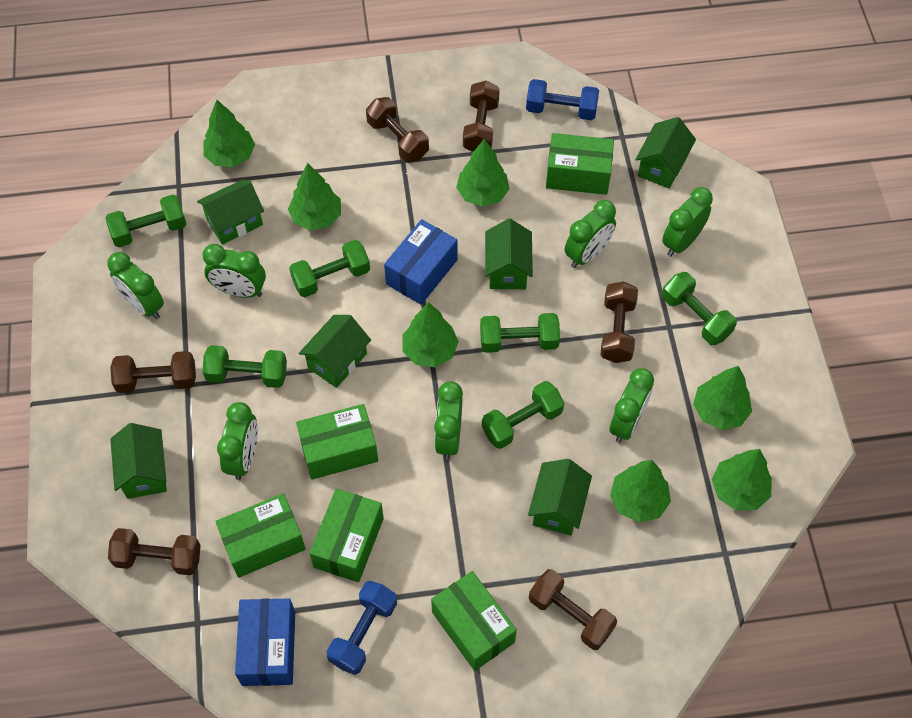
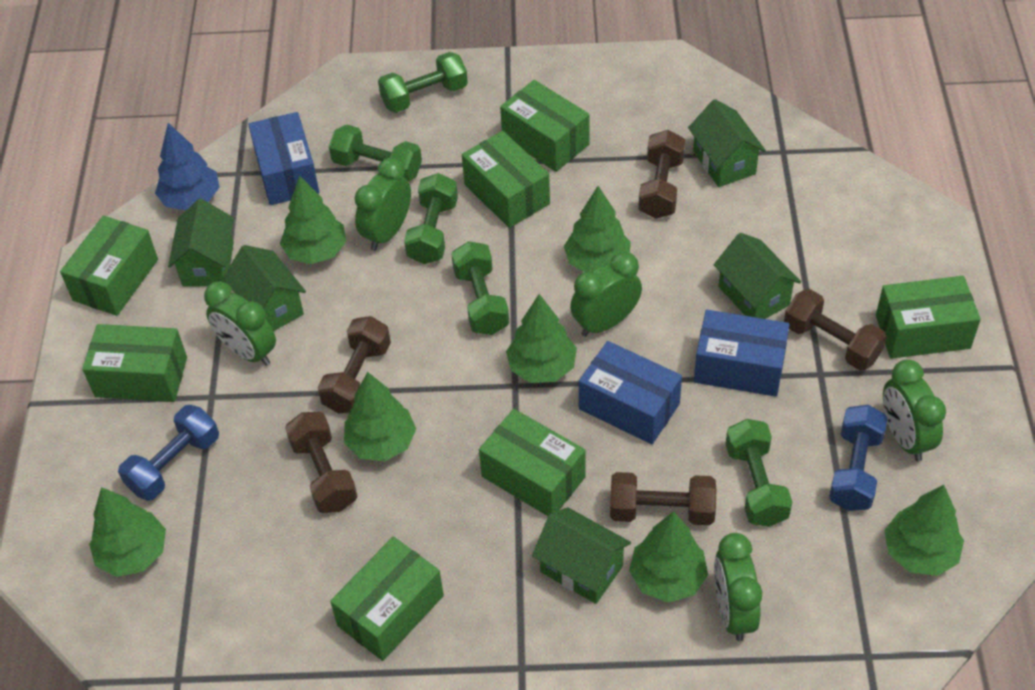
blue box: [235,599,295,686] [384,219,457,305] = 2 -> [248,112,319,205] [579,341,682,444] [694,310,790,397] = 3
blue tree: none = 0 -> [155,123,220,210] = 1
brown dumbbell: [108,528,201,575] [110,351,196,393] [366,97,429,162] [463,81,500,152] [529,569,617,650] [601,281,638,363] = 6 -> [285,412,357,513] [318,316,391,414] [610,472,716,525] [638,130,685,219] [784,289,887,370] = 5
green box: [215,493,305,578] [296,404,378,480] [309,489,384,582] [431,571,517,671] [546,133,614,195] = 5 -> [60,216,158,316] [82,324,187,402] [330,536,444,661] [462,131,550,228] [479,409,586,516] [500,80,589,172] [876,276,981,359] = 7
green clock: [107,252,164,319] [202,244,266,298] [217,402,258,480] [434,381,463,460] [565,200,616,268] [610,368,654,443] [662,187,713,257] = 7 -> [204,281,276,366] [355,158,411,251] [570,252,642,337] [714,533,762,641] [883,359,946,462] = 5
green dumbbell: [105,195,186,247] [202,345,287,388] [289,240,370,297] [480,313,560,353] [482,381,564,449] [662,272,737,345] = 6 -> [329,125,422,182] [378,52,468,113] [404,173,458,264] [451,241,509,335] [725,419,792,527] = 5
green house: [110,423,167,499] [197,179,264,245] [299,315,371,388] [485,219,533,289] [528,459,592,535] [635,117,696,188] = 6 -> [168,199,234,286] [223,245,306,331] [532,507,631,604] [688,99,766,187] [714,233,801,319] = 5

